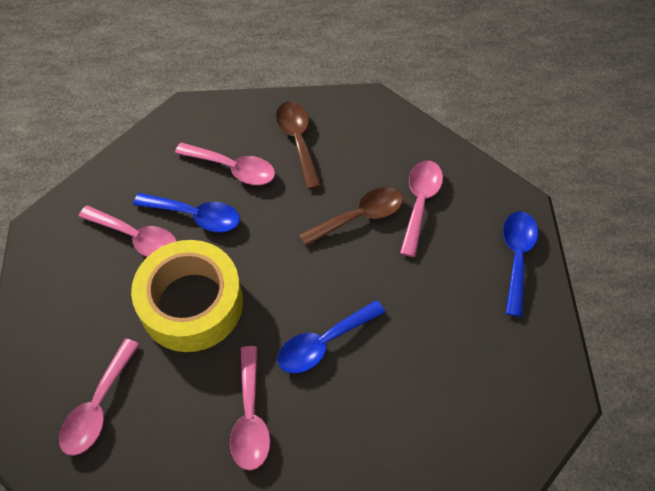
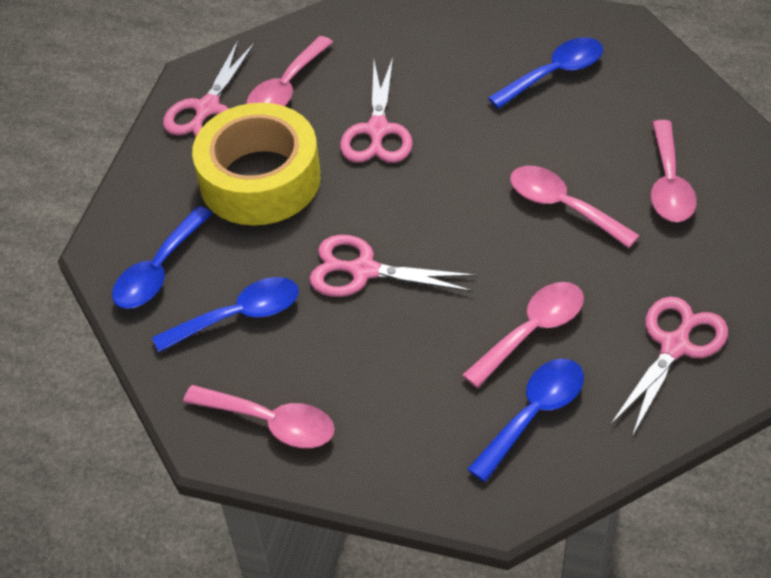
blue spoon: [133,193,240,232] [277,300,386,373] [503,211,538,317] = 3 -> [112,206,213,309] [152,277,299,352] [467,359,584,482] [488,38,603,109] = 4
brown spoon: [276,101,321,189] [299,187,403,246] = 2 -> none = 0
pink scissors: none = 0 -> [163,41,255,137] [309,235,477,297] [340,58,413,163] [610,296,728,437] = 4

